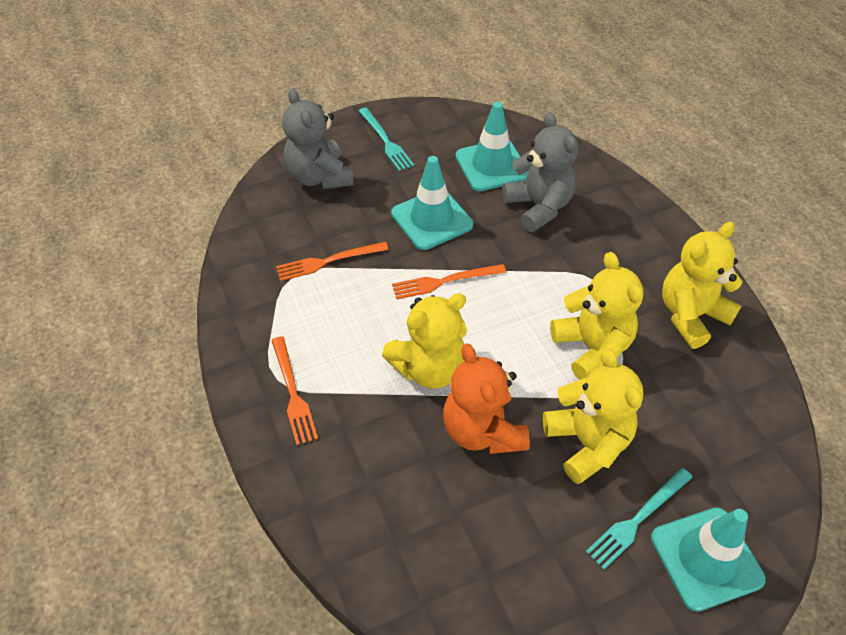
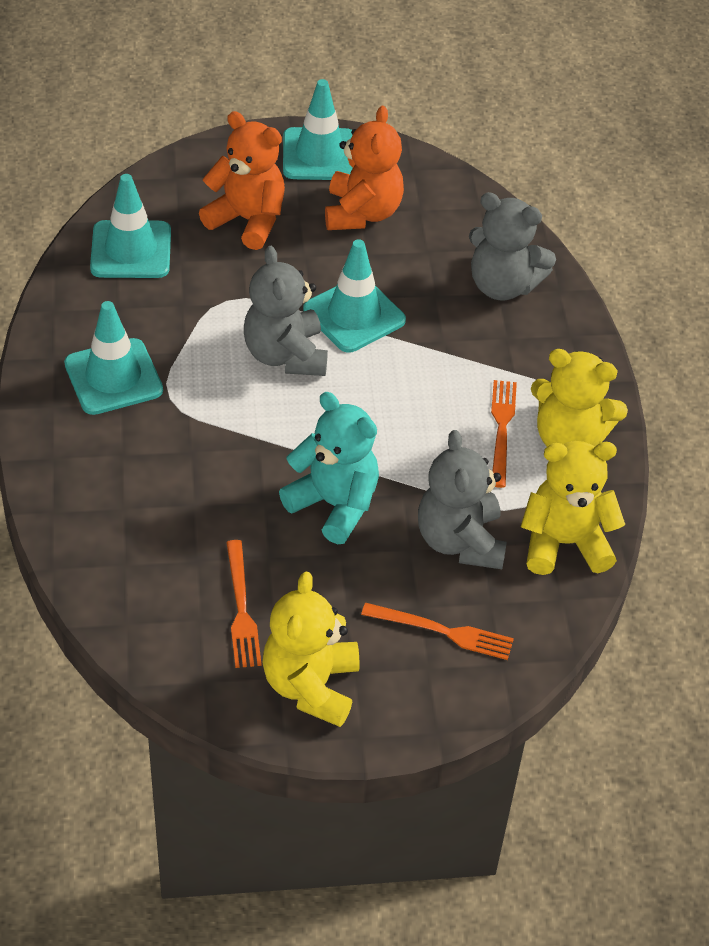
grey teddy bear: [282,89,354,190] [502,112,578,232] = 2 -> [244,246,328,376] [418,430,507,569] [469,192,556,300] = 3
orange teddy bear: [443,343,530,454] = 1 -> [199,111,285,250] [325,106,404,230] = 2
turquoise fork: [359,107,414,171] [586,468,693,570] = 2 -> none = 0
turquoise teddy bear: none = 0 -> [279,392,379,544] = 1
turquoise traffic cone: [391,156,473,250] [455,102,529,191] [651,508,766,612] = 3 -> [64,301,163,415] [90,174,171,278] [283,79,353,180] [303,239,406,353] = 4
yellow teddy bear: [382,293,467,389] [543,348,643,484] [550,252,643,380] [662,222,743,349] = 4 -> [263,571,359,727] [521,441,625,575] [531,349,628,447] = 3

